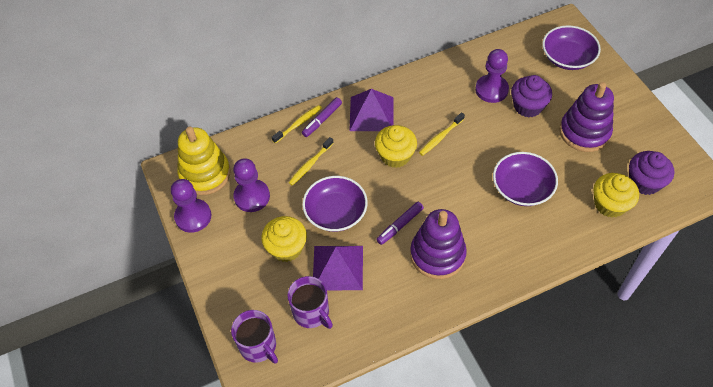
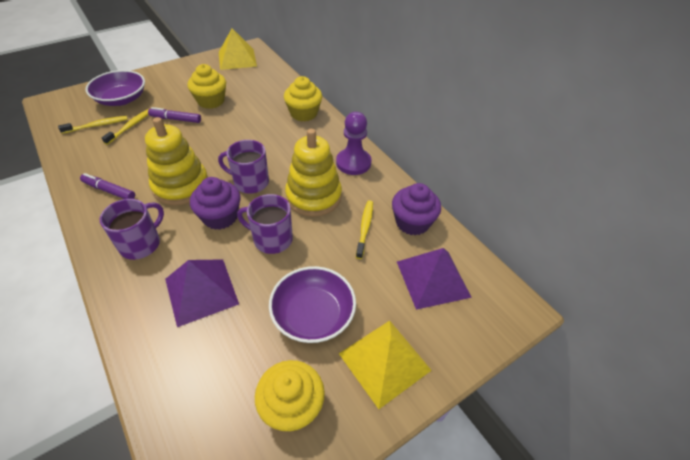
purple bowl: [302,176,368,232] [493,152,558,206] [542,25,601,70] = 3 -> [86,70,145,106] [269,266,356,343] = 2
purple mug: [231,310,278,364] [287,276,333,329] = 2 -> [100,199,164,260] [218,140,269,194] [237,194,293,254] = 3
purple pawn: [171,179,211,233] [233,158,270,212] [475,49,509,103] = 3 -> [336,112,372,175] = 1
purple stacking toy: [410,209,467,279] [560,82,614,152] = 2 -> none = 0
yellow pyramid: none = 0 -> [219,28,257,70] [339,321,432,409] = 2
yellow stacking toy: [177,127,231,195] = 1 -> [145,117,208,206] [285,129,342,217] = 2

